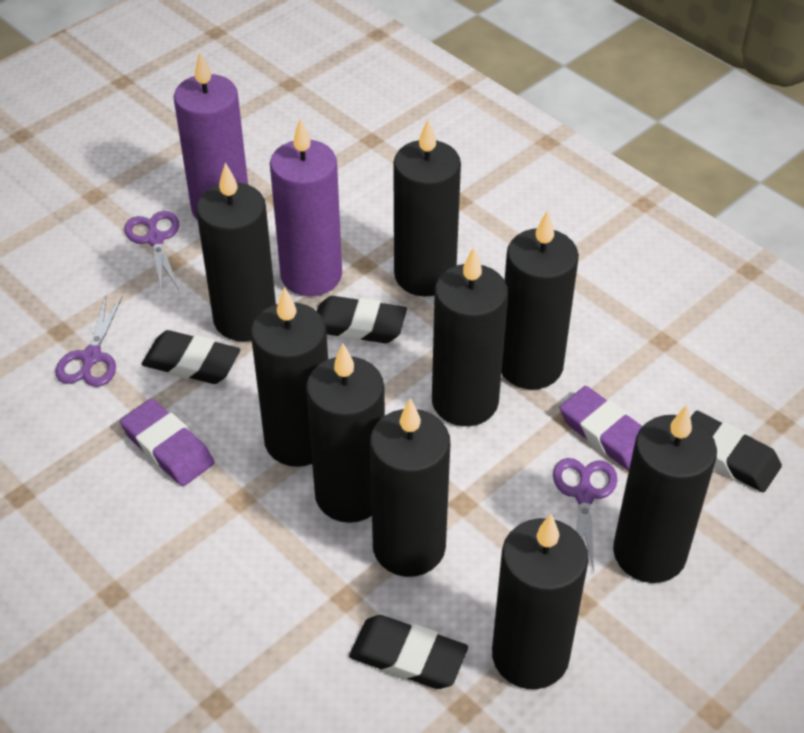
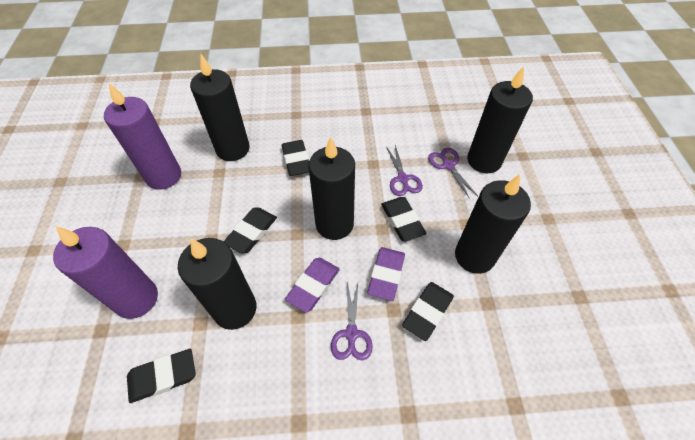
black candle: [196,163,276,341] [251,287,328,467] [306,344,385,523] [370,398,450,577] [393,119,461,296] [432,247,508,426] [492,514,589,689] [501,210,579,389] [613,405,717,583] = 9 -> [178,238,257,330] [190,54,250,161] [308,136,355,240] [455,174,531,274] [467,66,533,173] = 5
black eraser: [142,330,240,384] [317,296,407,343] [349,615,468,689] [690,411,782,492] = 4 -> [127,349,196,403] [224,208,277,254] [282,140,309,176] [381,197,427,242] [402,282,454,341] = 5

